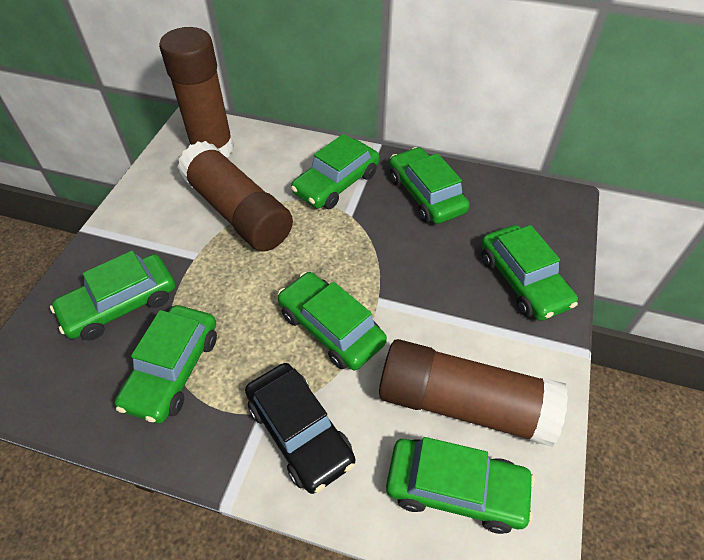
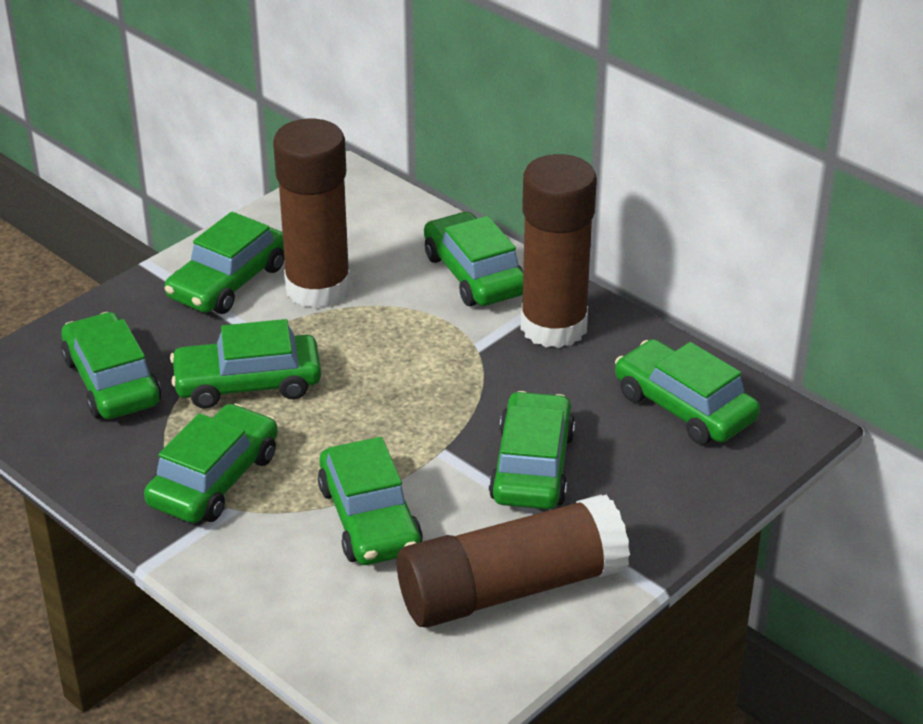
black car: [245,363,355,494] = 1 -> none = 0
green car: [50,251,175,340] [115,305,217,423] [278,272,387,370] [291,134,380,209] [386,437,535,534] [389,147,469,224] [481,225,578,321] = 7 -> [61,312,161,419] [144,404,278,523] [165,211,284,314] [170,319,321,409] [318,437,423,565] [424,212,523,306] [489,391,575,509] [615,339,760,445] = 8

